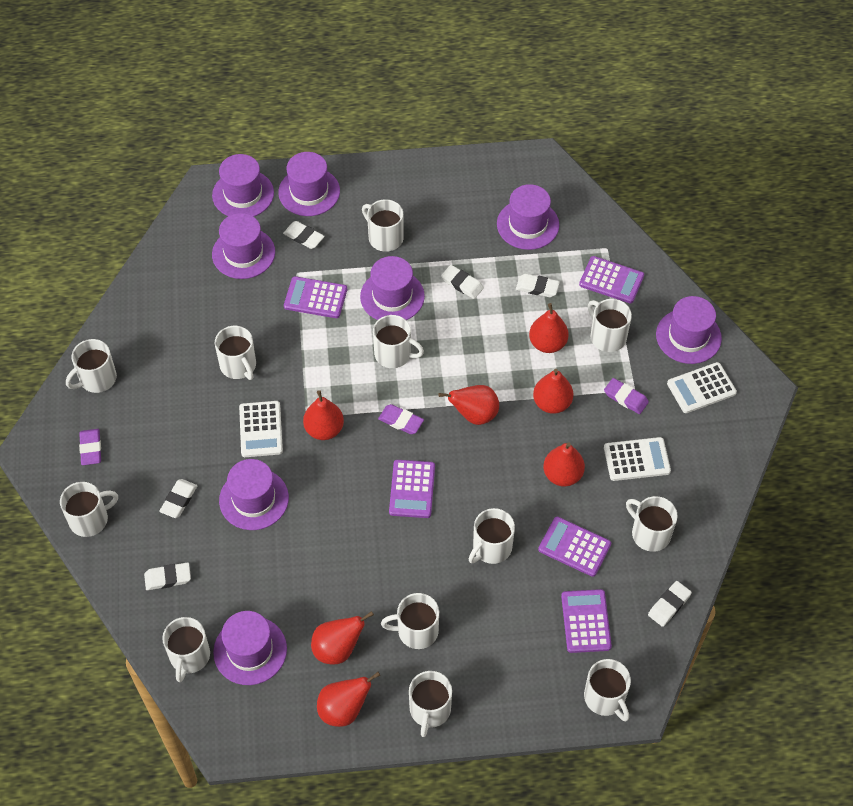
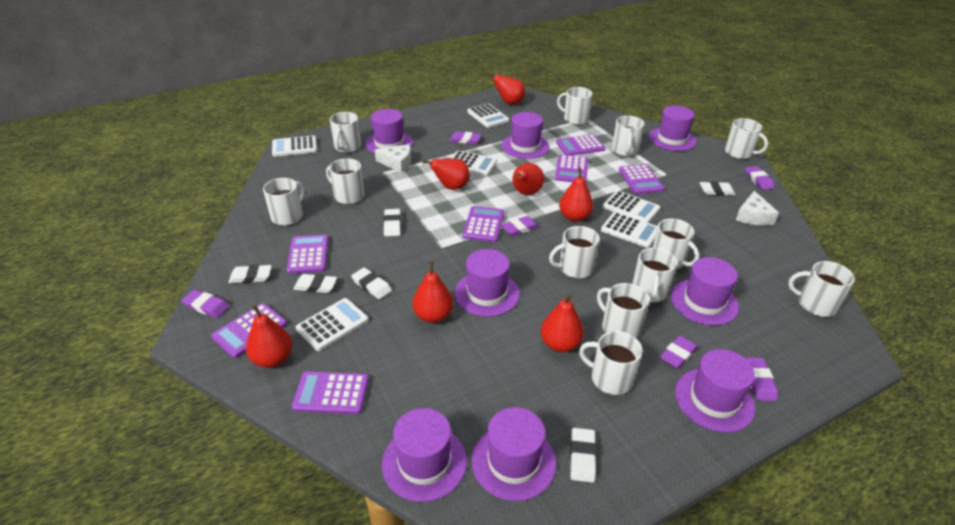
purple calculator: [284,276,347,318] [389,460,435,518] [538,517,611,577] [561,589,612,653] [579,256,644,303] = 5 -> [211,303,287,358] [287,235,329,274] [292,371,369,414] [463,206,504,242] [555,155,588,182] [556,134,606,156] [619,164,665,194] = 7
purple eraser: [79,429,101,465] [378,404,424,434] [604,378,649,414] = 3 -> [182,290,229,318] [449,131,481,144] [501,216,539,236] [660,335,698,369] [745,357,778,401] [746,166,774,190] = 6
white calculator: [239,401,283,457] [604,437,671,481] [667,362,737,413] = 3 -> [272,135,317,157] [296,298,369,351] [451,151,497,176] [467,104,509,128] [601,212,658,248] [603,190,660,223] = 6
white cheese: none = 0 -> [375,144,411,173] [736,191,779,225] = 2

